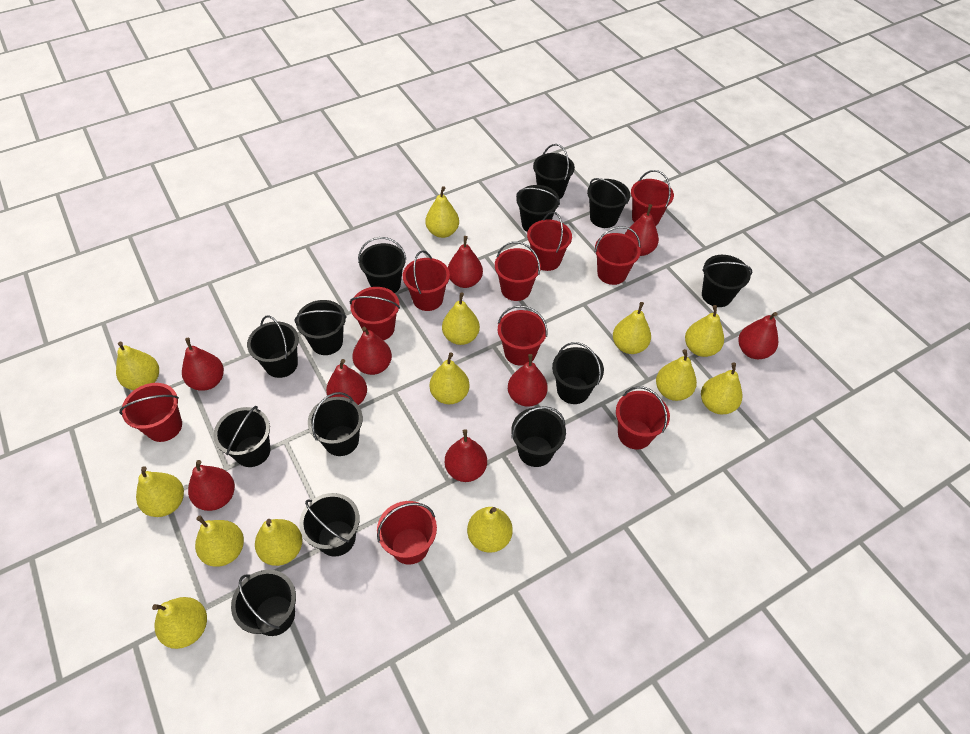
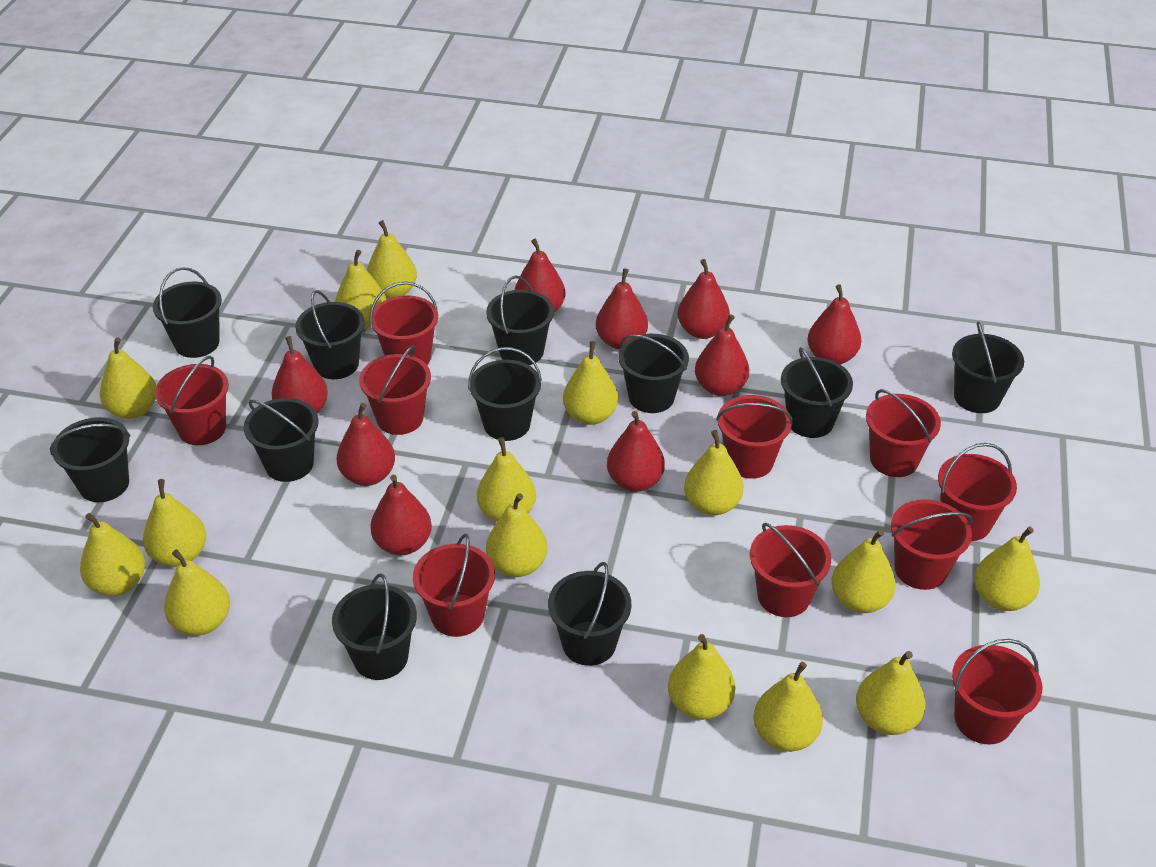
black bucket: [213,406,270,467] [231,570,296,636] [247,316,299,378] [294,300,347,355] [299,493,360,557] [308,392,363,456] [358,237,406,293] [511,406,566,467] [516,185,560,232] [533,144,575,199] [552,342,604,404] [587,178,630,228] [702,255,752,307] = 13 -> [50,417,130,502] [153,267,222,358] [244,398,319,482] [295,290,365,379] [332,573,417,680] [468,347,542,441] [486,276,554,365] [548,562,631,666] [619,334,689,413] [781,347,853,438] [952,321,1024,413] = 11
yellow pear: [116,342,159,390] [136,466,184,517] [152,597,207,649] [195,516,244,567] [255,519,302,566] [426,186,459,238] [430,352,469,404] [442,292,480,345] [467,507,513,553] [613,302,651,354] [656,349,697,401] [685,305,724,357] [701,362,742,414] = 13 -> [80,513,145,596] [100,337,156,419] [143,479,206,567] [164,549,230,636] [335,250,386,329] [367,220,417,299] [477,437,536,522] [486,493,548,577] [563,341,618,425] [668,634,735,720] [684,430,743,515] [753,662,823,752] [831,529,896,613] [856,651,926,735] [974,527,1040,611] = 15

